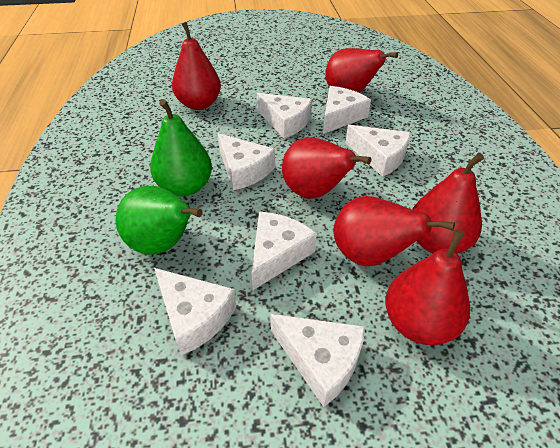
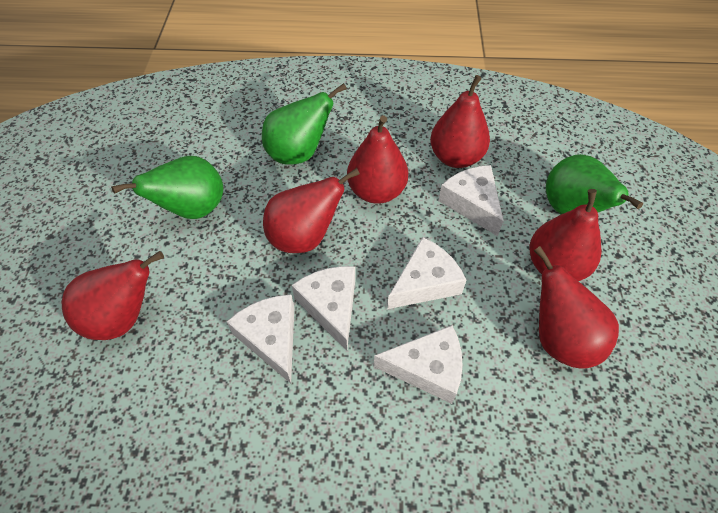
green pear: [116,186,203,255] [150,99,212,196] = 2 -> [111,156,223,219] [262,83,347,165] [546,154,643,214] = 3
white cheese: [154,268,236,356] [218,133,275,191] [251,211,317,290] [257,93,312,139] [271,314,365,407] [323,86,371,134] [345,125,411,177] = 7 -> [226,294,294,383] [292,266,355,351] [374,325,463,404] [387,237,466,309] [438,165,504,236] = 5

